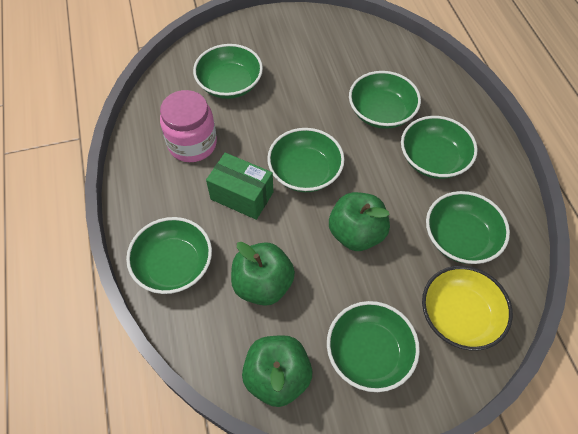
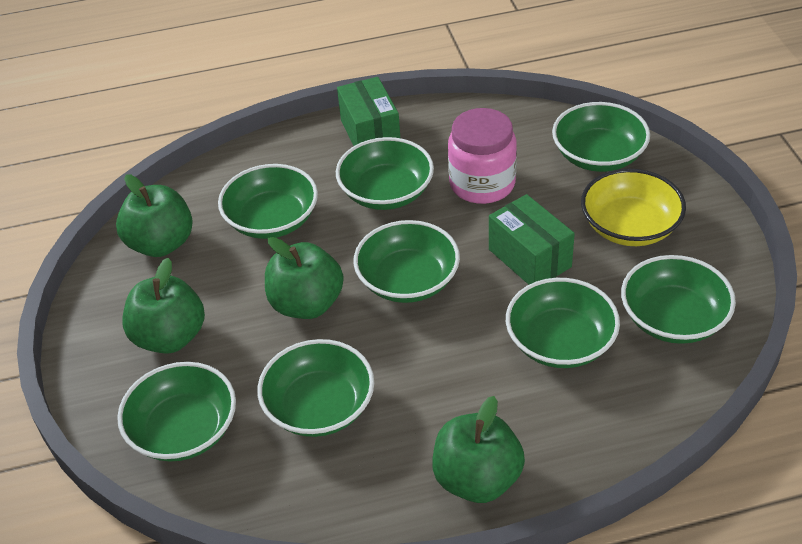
green apple: [231,242,295,306] [242,335,312,407] [329,192,390,251] = 3 -> [116,174,193,257] [122,258,205,354] [265,237,344,319] [432,396,525,503] = 4
green bowl: [126,217,212,294] [193,44,263,99] [267,128,344,192] [327,301,420,392] [349,71,421,129] [401,116,478,179] [426,191,510,264] = 7 -> [117,362,236,462] [218,164,318,239] [257,339,374,437] [336,137,434,210] [353,220,460,303] [506,278,620,368] [552,102,650,172] [621,255,736,344] = 8
green box: [206,153,273,220] = 1 -> [337,77,400,146] [489,194,575,285] = 2

